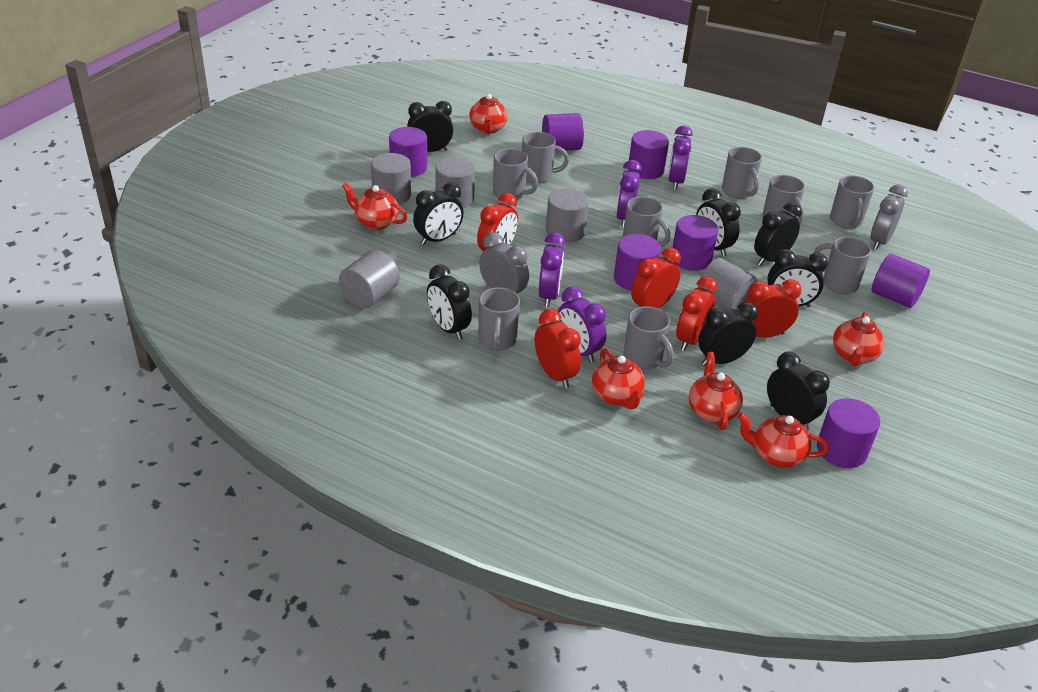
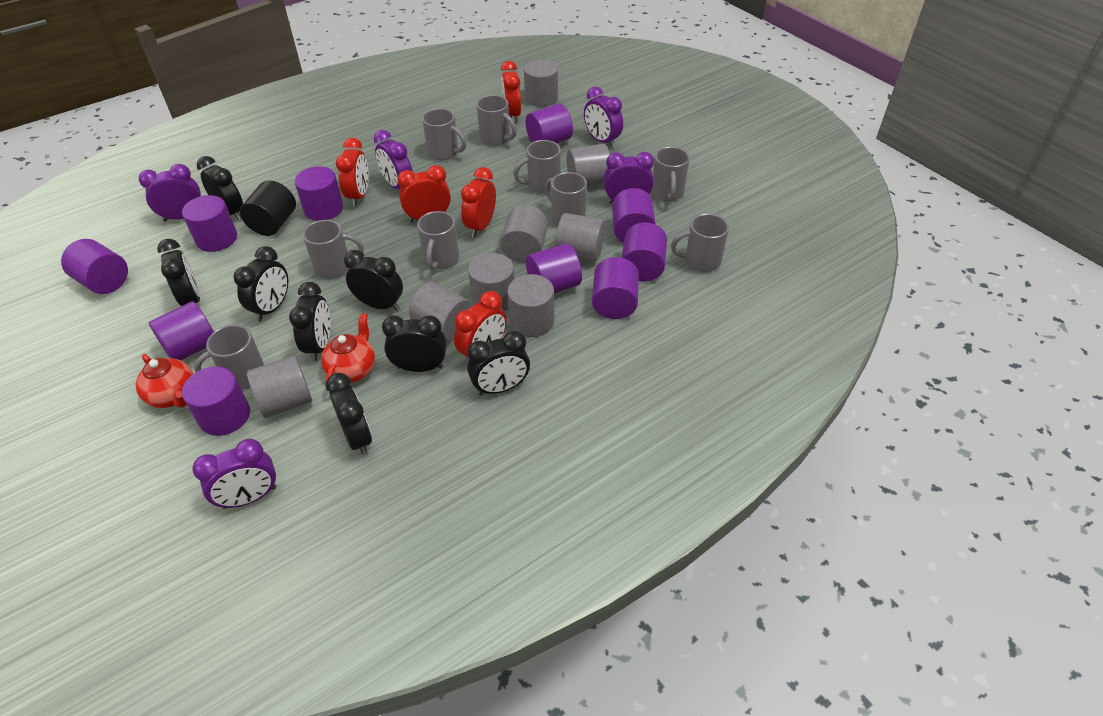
black cylinder: none = 0 -> [240,180,296,236] = 1
grey clock: [479,232,529,294] [871,184,908,250] = 2 -> none = 0
grey cylinder: [339,250,400,308] [371,153,411,205] [436,157,475,208] [546,188,589,243] [698,258,757,310] = 5 -> [247,355,312,418] [409,282,472,342] [468,253,514,311] [500,205,548,263] [507,274,554,337] [524,60,558,107] [556,213,605,261] [567,144,610,186] = 8
purple clock: [539,232,565,307] [557,286,606,362] [616,160,642,227] [668,126,693,190] = 4 -> [139,164,201,221] [192,439,276,509] [374,130,413,189] [584,86,623,148] [604,152,654,204] = 5
purple cylinder: [389,127,427,177] [542,113,584,151] [614,234,661,291] [628,130,669,179] [672,215,718,271] [817,398,880,468] [872,254,930,308] = 7 -> [61,239,128,294] [149,301,214,361] [182,195,237,252] [182,367,250,436] [295,166,343,221] [526,104,573,143] [526,243,582,293] [592,257,639,319] [612,188,656,243] [622,222,667,282] = 10
red teapot: [342,182,407,230] [469,94,508,134] [592,348,645,409] [689,352,743,430] [737,412,829,467] [833,312,885,366] = 6 -> [136,354,193,408] [321,313,375,387] = 2

